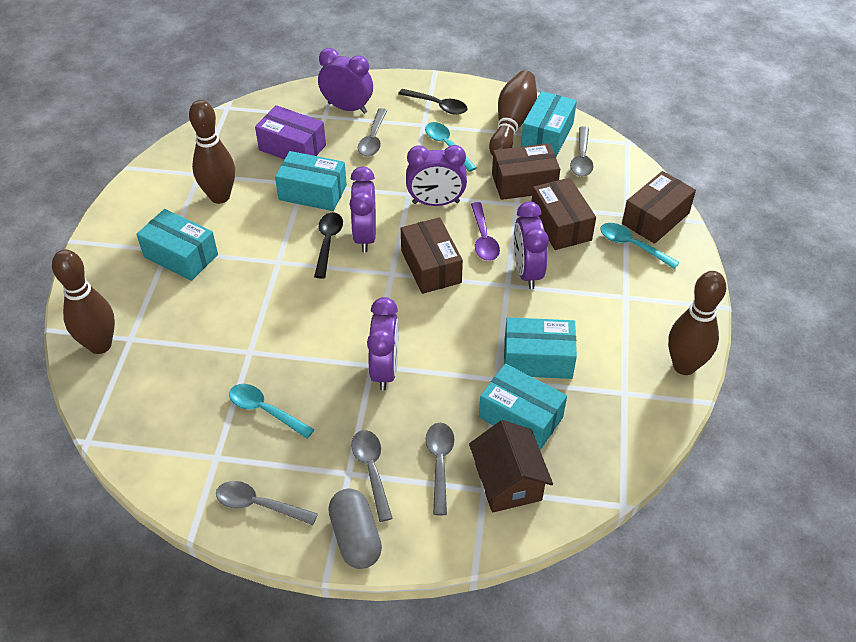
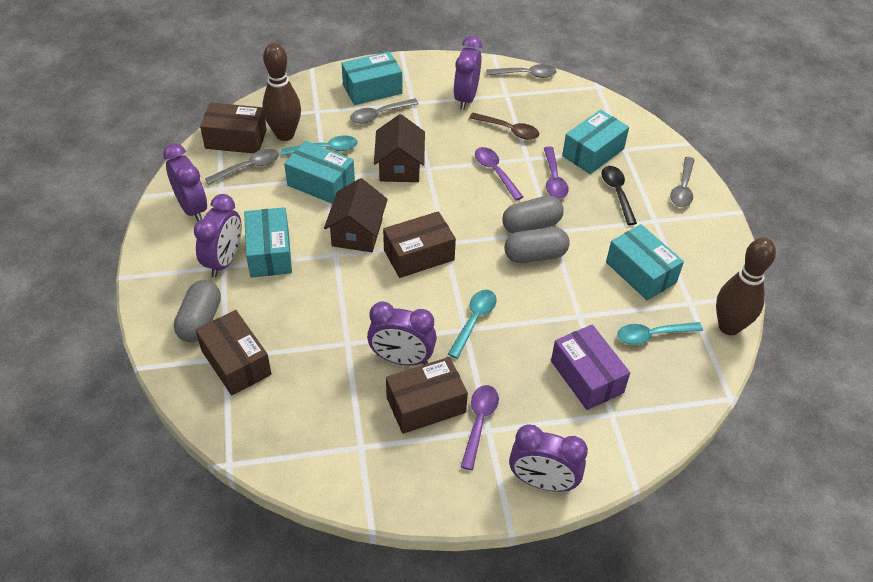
black spoon: [314,212,343,279] [398,89,468,115] = 2 -> [602,166,637,225] = 1
brown bowling pin: [52,250,115,354] [189,100,235,204] [489,70,537,156] [668,271,726,375] = 4 -> [262,43,301,141] [716,238,776,335] = 2
brown house: [469,420,553,513] = 1 -> [324,178,388,252] [374,114,425,182] = 2
brown spoon: none = 0 -> [469,113,539,140] = 1
grey capsule: [328,489,382,569] = 1 -> [174,280,221,342] [502,196,564,234] [504,227,570,263] = 3
grey spoon: [216,481,318,525] [351,430,393,522] [358,108,388,156] [425,423,455,515] [570,126,593,177] = 5 -> [205,149,279,185] [350,98,419,124] [486,64,557,78] [670,157,695,207] = 4
purple spoon: [471,202,500,261] = 1 -> [461,385,499,470] [475,147,523,201] [544,147,569,199] = 3

